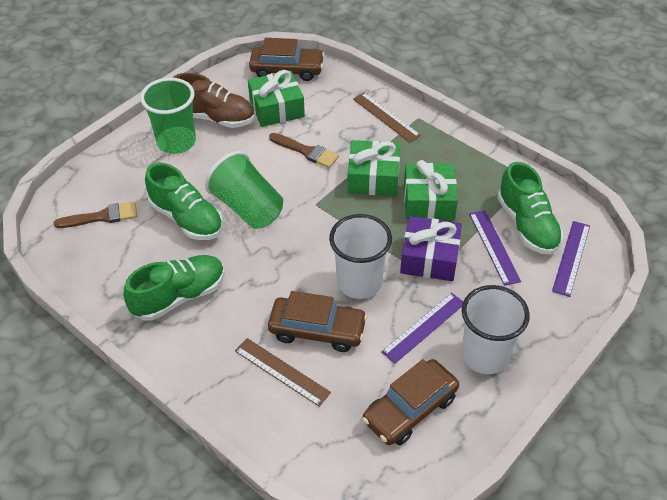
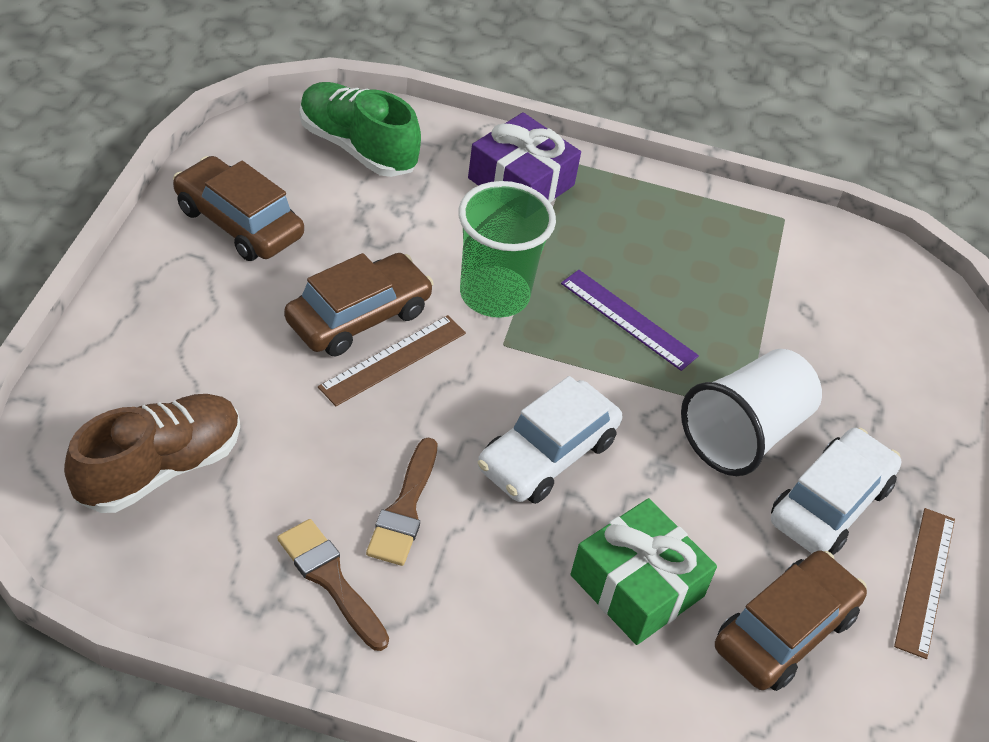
green cup: [140,78,196,154] [205,151,283,229] = 2 -> [458,181,556,318] = 1
green gift: [248,70,305,127] [347,140,400,196] [404,160,458,220] = 3 -> [571,498,717,645] = 1
green shoe: [123,255,225,321] [145,163,223,240] [497,162,563,254] = 3 -> [300,82,421,177] = 1
purple ruler: [381,293,463,364] [469,210,521,286] [552,221,590,297] = 3 -> [561,270,699,371] = 1
white car: none = 0 -> [478,376,622,504] [771,428,902,555] = 2
white cup: [329,214,392,299] [461,285,530,374] = 2 -> [681,349,822,476] = 1

